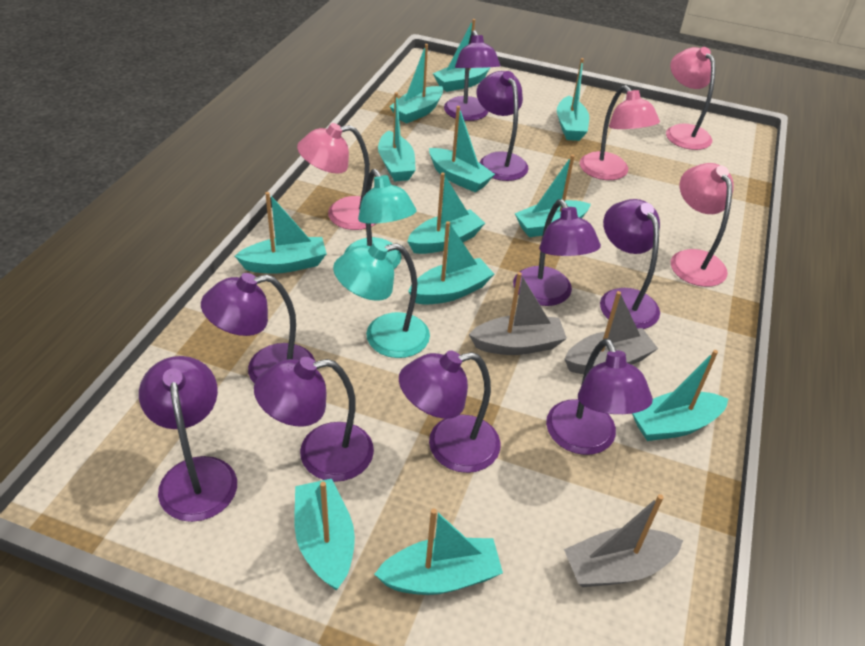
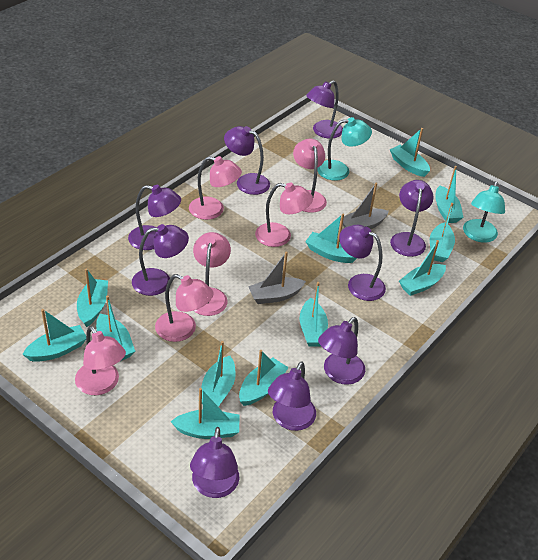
grey boat: [469,272,567,355] [564,291,658,374] [564,494,683,587] = 3 -> [248,252,306,304] [340,183,389,229] = 2
pink lamp: [297,123,377,230] [580,85,660,180] [666,47,715,150] [671,163,734,287] = 4 -> [75,326,126,395] [155,274,214,342] [189,156,242,220] [193,232,231,316] [255,183,313,247] [293,139,327,213] = 6

